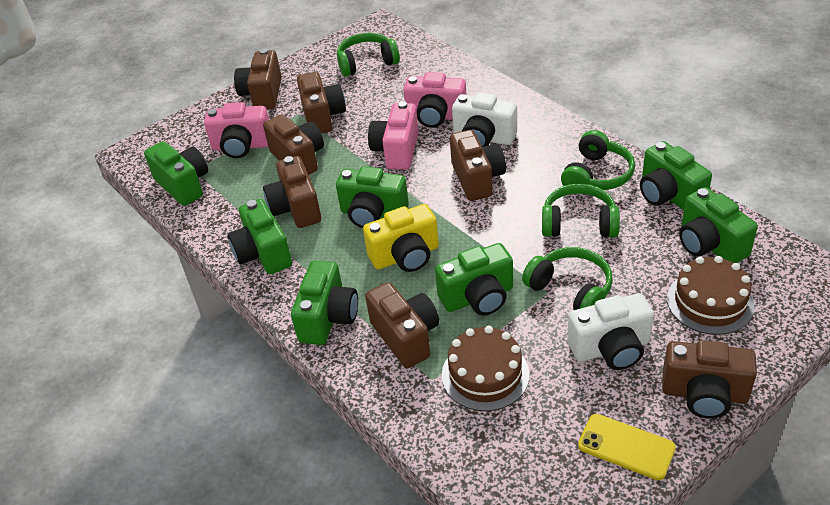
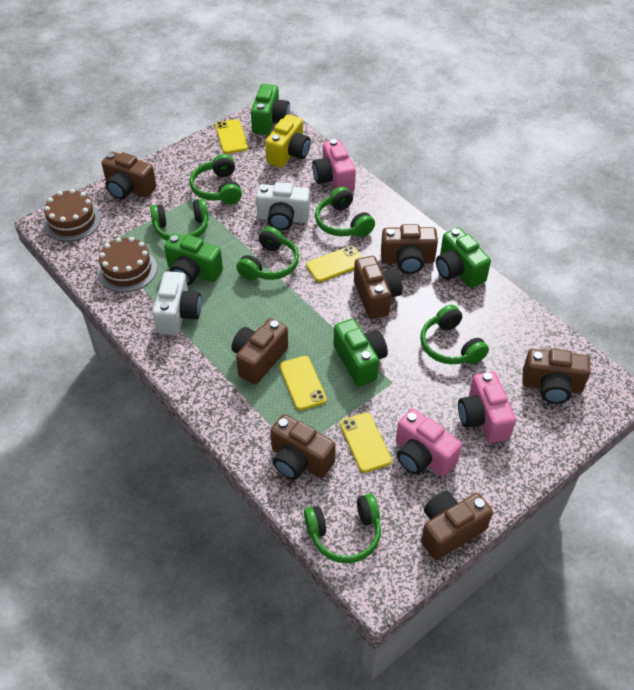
green camera: [144,141,208,206] [227,199,292,274] [291,261,358,345] [336,166,409,228] [435,243,513,315] [640,141,712,210] [679,187,758,263] = 7 -> [164,233,223,286] [251,84,290,135] [334,319,388,386] [436,228,491,288] = 4
green headphones: [337,33,400,77] [522,247,613,310] [542,184,620,238] [561,130,635,190] = 4 -> [150,199,209,241] [190,154,242,204] [236,227,299,280] [304,493,381,564] [315,187,375,237] [420,305,489,364] = 6
yellow phone: [578,414,676,480] = 1 -> [215,119,248,154] [279,356,327,411] [306,246,362,282] [340,413,392,473] = 4

